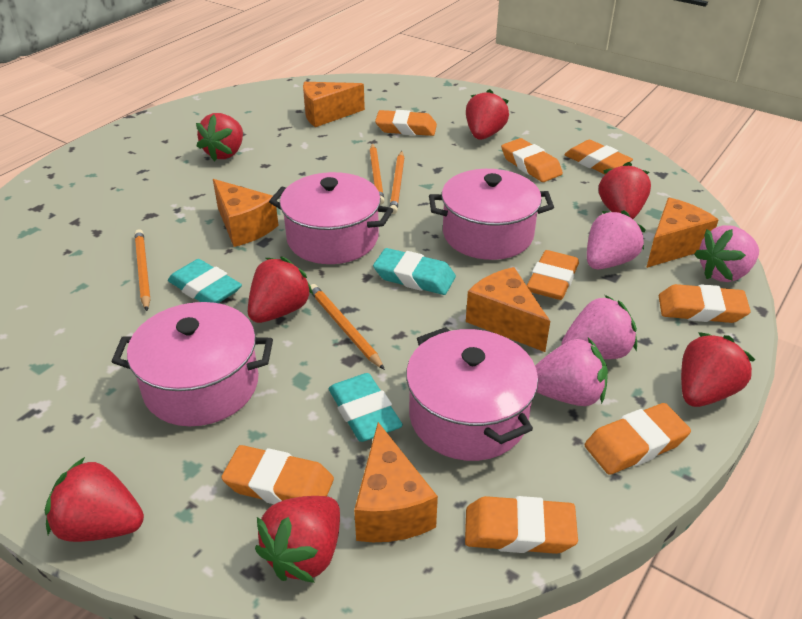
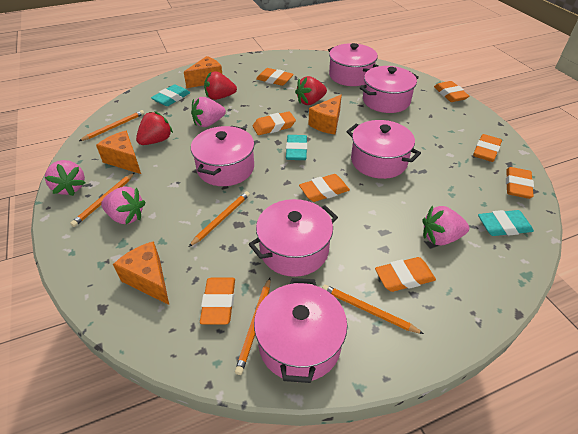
orange cheese: [213,179,279,247] [303,82,365,127] [354,422,438,542] [466,267,550,352] [646,198,718,268] = 5 -> [96,131,141,174] [113,241,169,305] [184,56,222,88] [308,94,342,134] = 4
orange pencil: [135,229,151,311] [310,284,385,370] [370,143,384,205] [389,151,405,214] = 4 -> [70,173,134,227] [79,110,145,141] [189,191,250,247] [235,278,271,375] [322,284,424,334] = 5
pink pot: [112,302,273,426] [269,172,393,264] [406,327,538,461] [429,169,554,260] = 4 -> [191,126,255,186] [249,199,338,277] [254,278,347,383] [328,43,378,86] [347,120,421,179] [360,66,419,113] = 6
red strawberry: [44,457,144,542] [196,113,243,161] [248,257,313,323] [255,496,340,583] [466,89,509,140] [599,162,651,219] [681,332,755,407] = 7 -> [136,111,173,145] [204,71,237,100] [295,76,327,105] = 3

